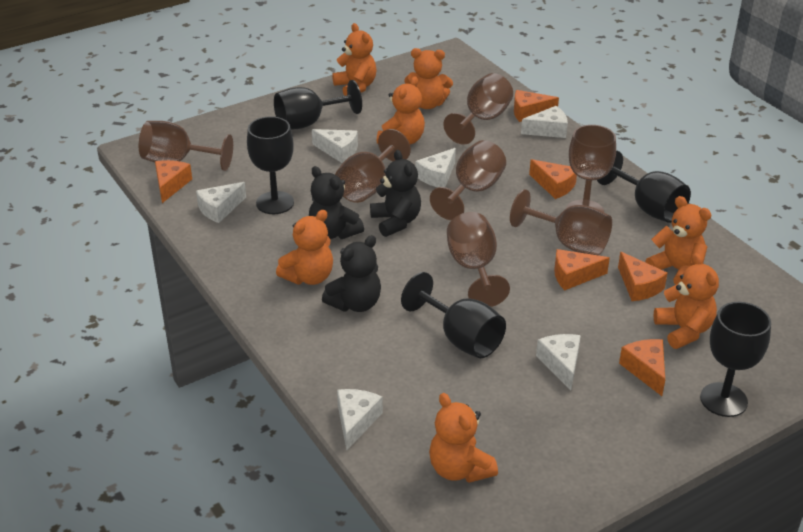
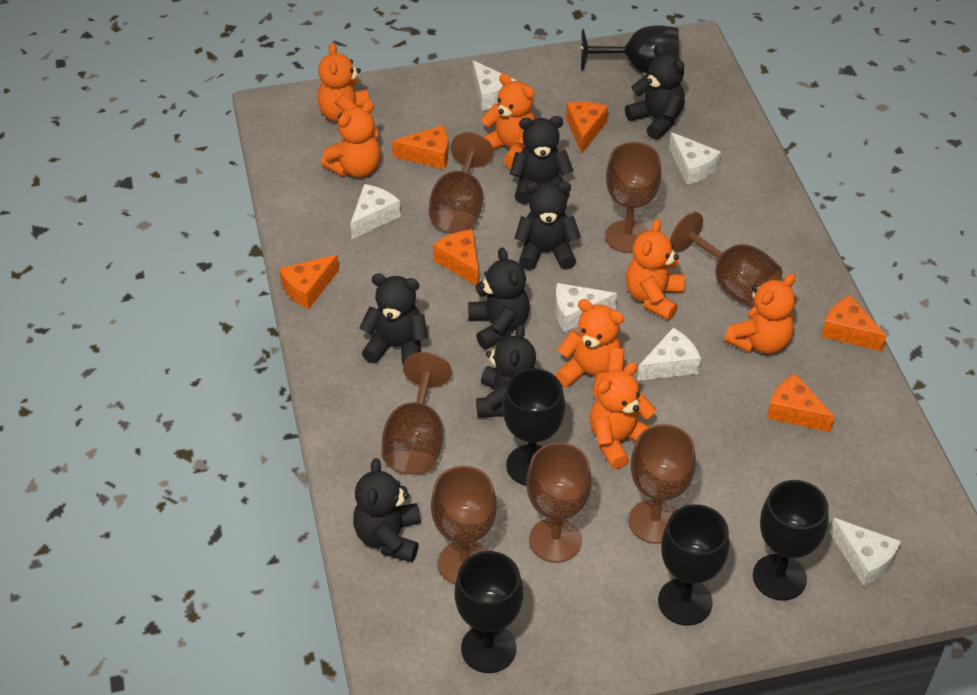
black teddy bear: [309,166,364,239] [322,235,381,312] [370,150,421,237] = 3 -> [353,458,421,562] [359,274,428,364] [468,247,530,350] [476,324,536,418] [510,116,573,204] [515,181,581,270] [625,44,685,140] = 7

